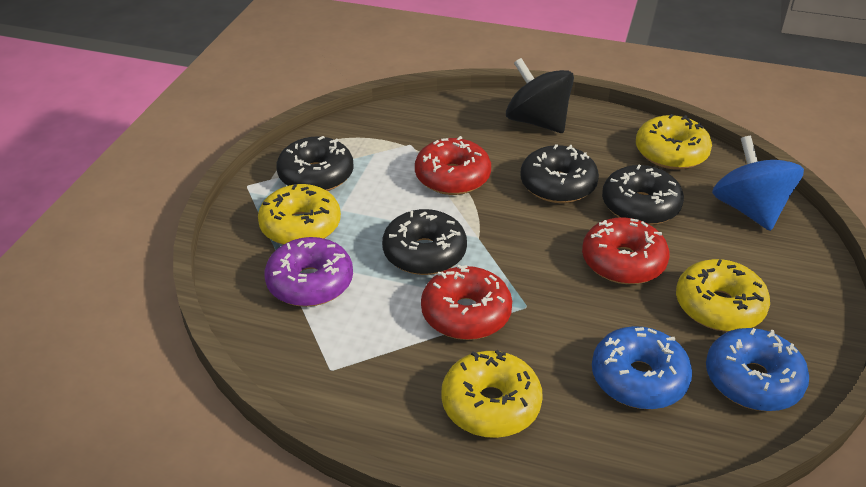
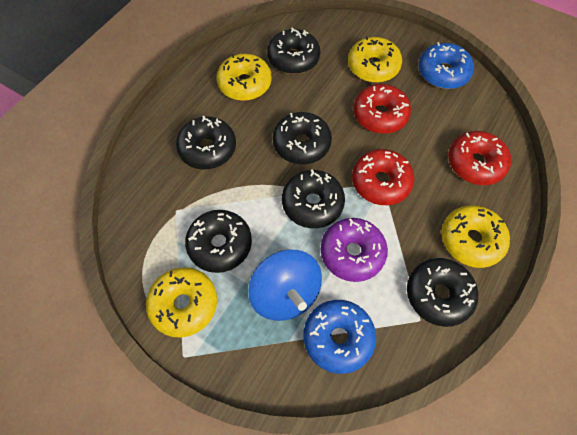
black donut: [276,136,354,191] [382,209,467,275] [520,144,599,203] [602,165,684,225] = 4 -> [176,116,236,169] [185,210,252,273] [267,27,320,74] [273,112,332,165] [282,170,345,228] [407,258,478,327] = 6
black spinning top: [506,58,574,133] = 1 -> none = 0

